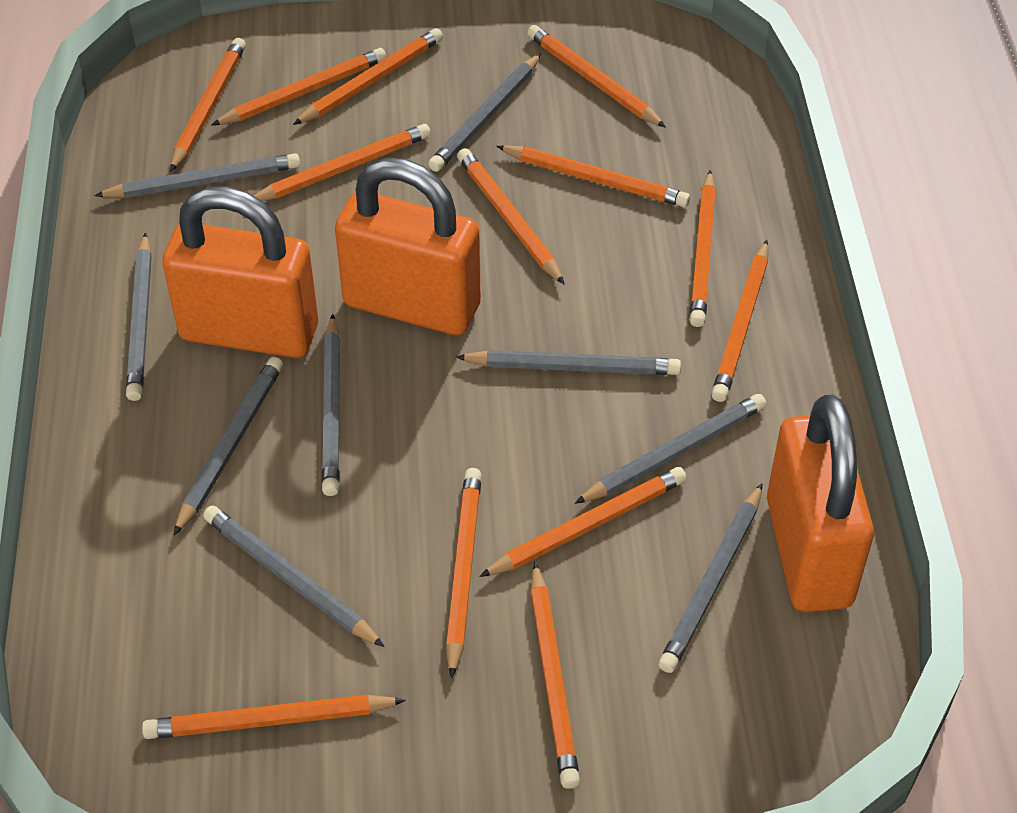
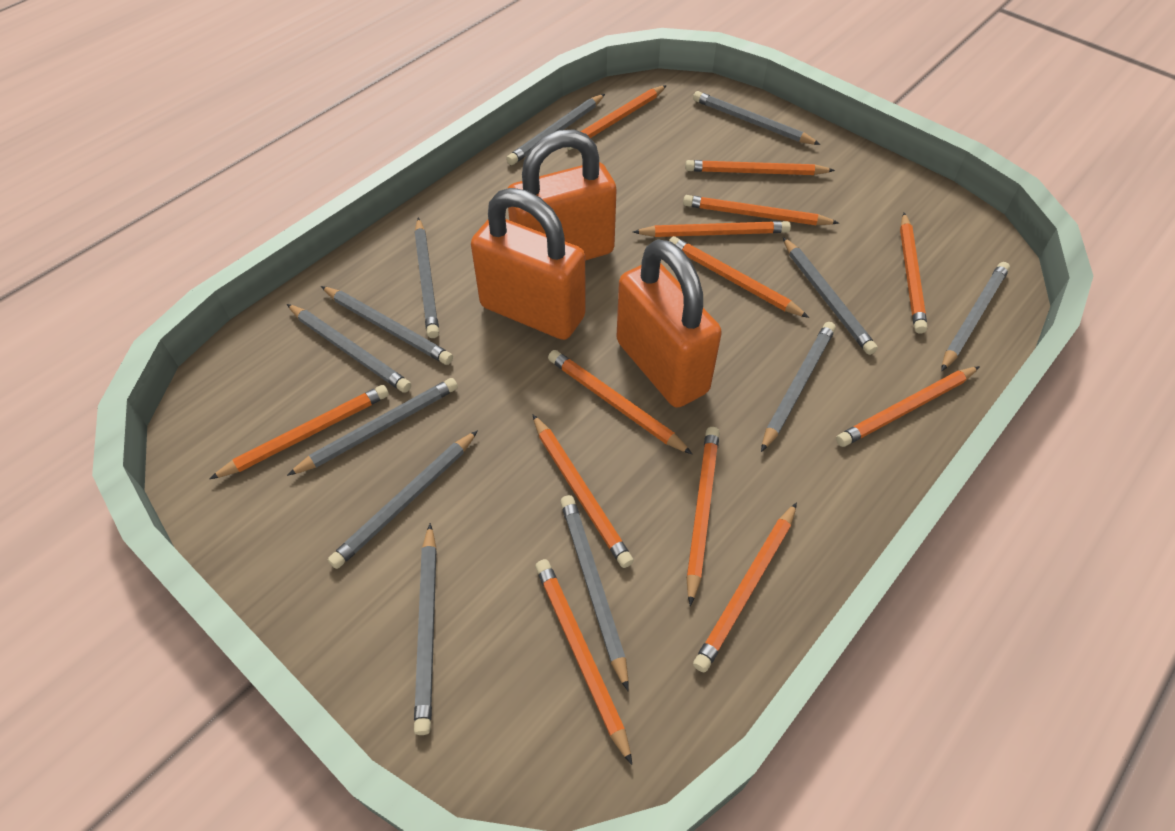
grey pencil: [94,153,300,198] [126,233,152,401] [173,357,283,536] [203,506,385,647] [322,314,340,496] [428,53,541,172] [456,350,681,375] [575,394,766,504] [658,483,763,673] = 9 -> [287,304,411,393] [287,378,458,476] [321,286,453,365] [328,430,478,569] [414,523,437,735] [415,218,439,338] [506,94,605,165] [560,495,629,691] [693,91,821,145] [761,322,836,452] [783,237,878,355] [941,262,1010,371] = 12

